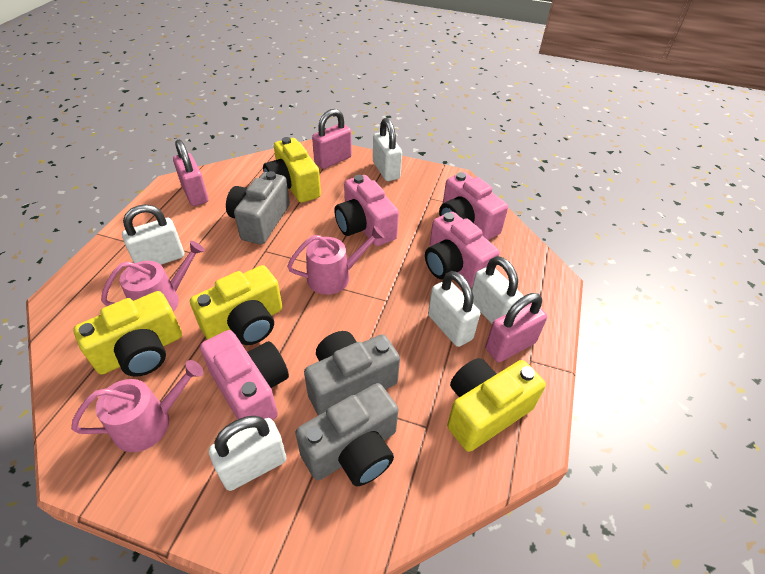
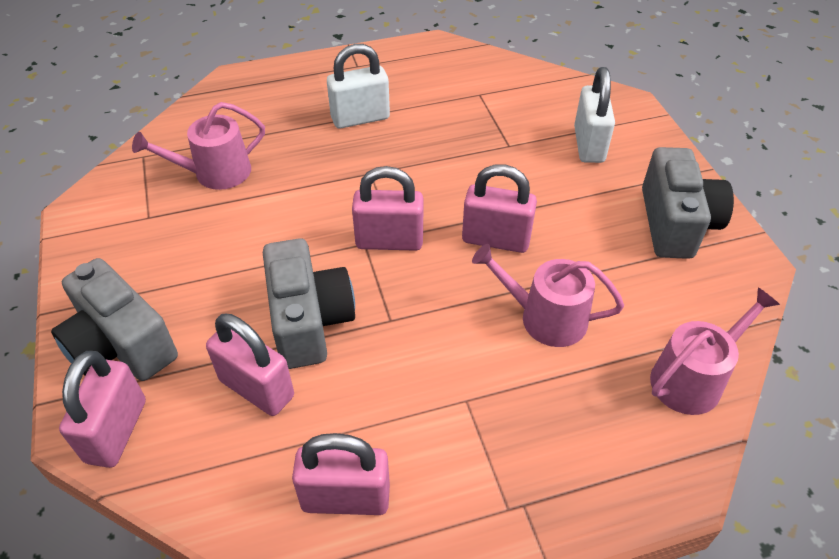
pink camera: [200,330,289,420] [334,175,399,246] [425,212,500,288] [439,172,508,240] = 4 -> none = 0
pink padlock: [173,140,209,206] [312,109,352,169] [485,293,547,362] = 3 -> [59,351,146,468] [206,314,294,416] [292,433,390,515] [352,166,423,251] [462,164,537,253] = 5
white padlock: [122,204,184,265] [209,416,287,491] [373,118,402,181] [428,271,480,347] [472,256,523,324] = 5 -> [327,44,390,129] [574,67,615,163] = 2
yellow camera: [73,291,182,377] [190,265,282,345] [263,137,321,203] [447,358,546,452] = 4 -> none = 0

